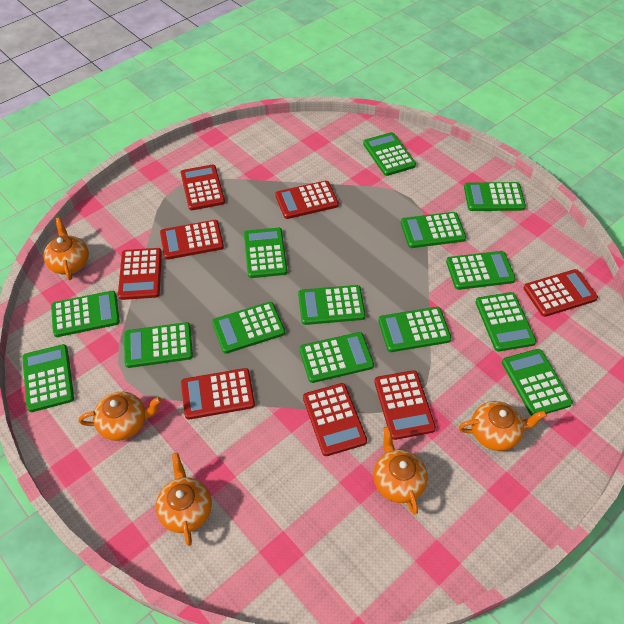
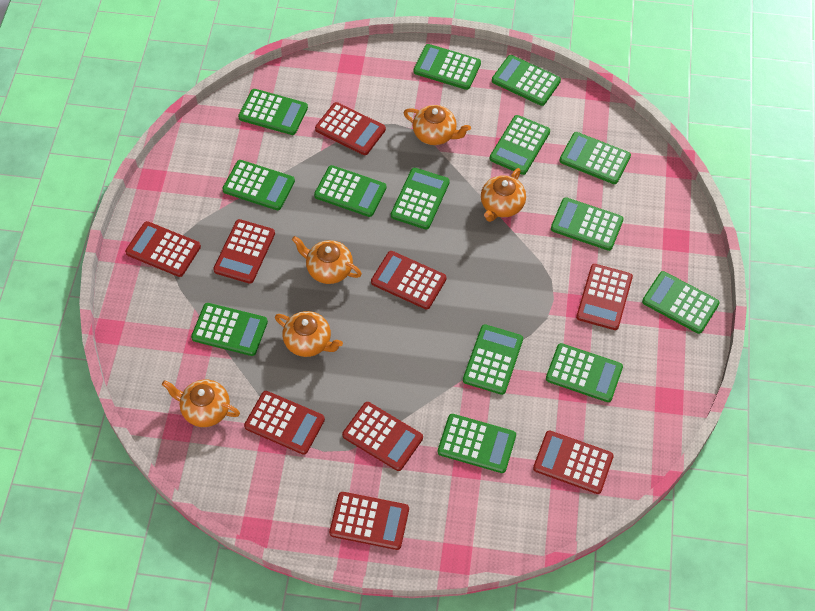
red calculator: [118,248,162,300] [160,220,224,260] [181,165,225,210] [181,368,255,420] [275,181,339,219] [303,383,367,456] [374,370,436,440] [524,269,598,317] = 8 -> [125,221,201,277] [213,219,275,284] [244,391,325,455] [315,102,386,155] [329,492,409,550] [342,402,423,471] [371,251,447,309] [533,430,614,494] [576,264,633,330] = 9

